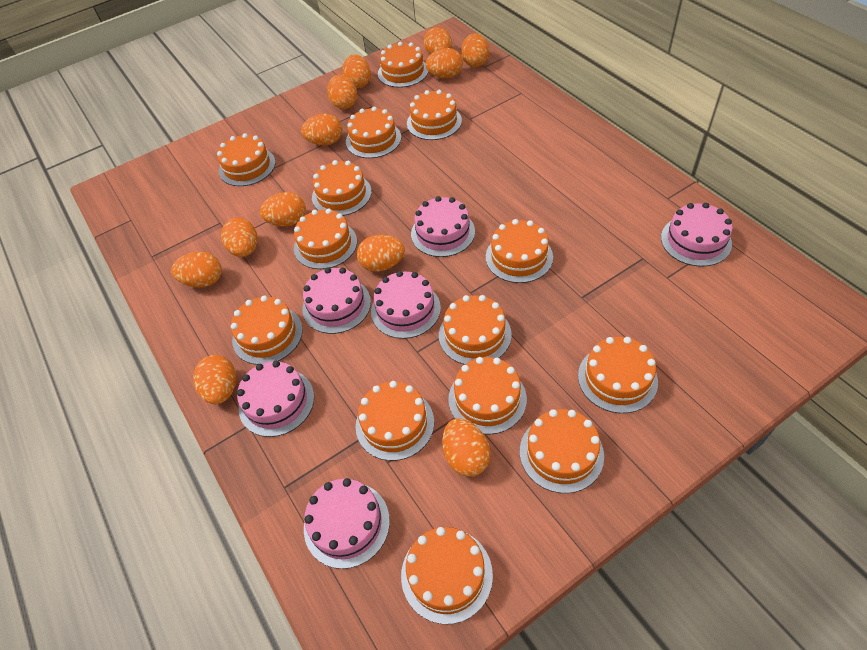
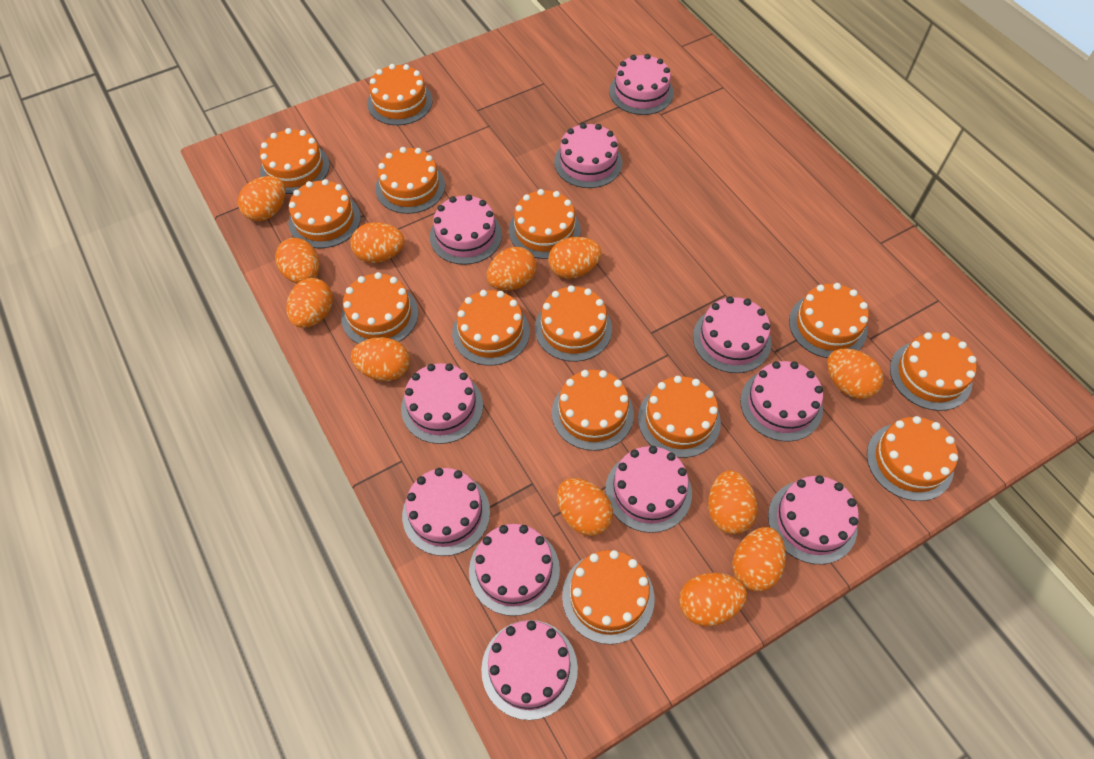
pink cake: [237,360,314,437] [302,267,371,334] [304,478,390,569] [371,271,441,339] [411,196,475,257] [661,203,732,267] = 6 -> [401,363,483,444] [402,468,490,556] [430,194,502,265] [469,524,560,616] [481,620,578,720] [554,123,622,188] [605,446,692,533] [609,54,674,115] [693,296,772,373] [740,361,823,442] [768,475,859,564] = 11

